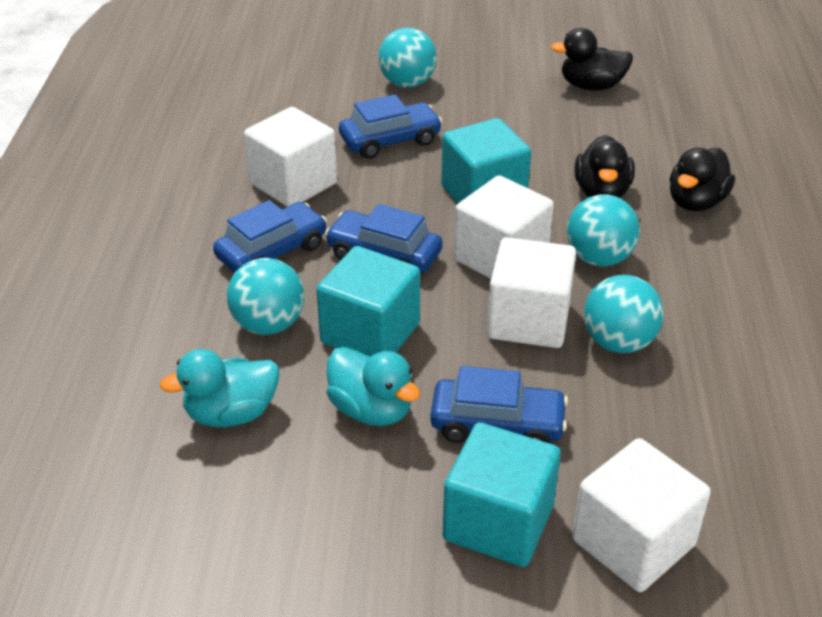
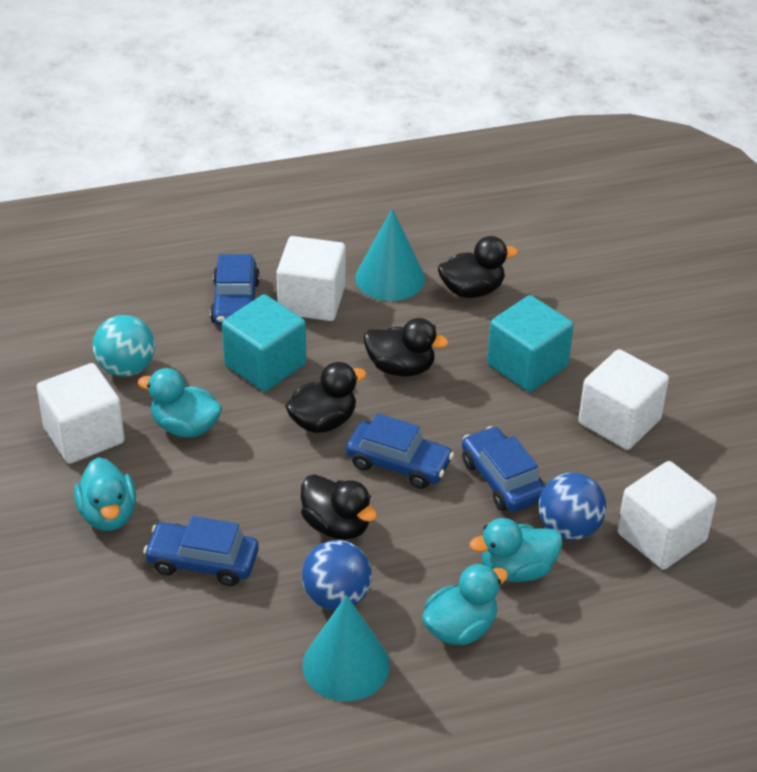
black duck: [551,28,633,91] [574,135,635,198] [669,147,735,211] = 3 -> [285,362,367,433] [301,474,377,540] [364,318,449,377] [438,236,518,298] = 4
blue ball: none = 0 -> [302,540,372,611] [539,473,606,540] = 2
turquoise ball: [227,258,304,335] [378,28,437,87] [567,194,640,266] [584,275,664,353] = 4 -> [93,315,155,377] = 1
turquoise cone: none = 0 -> [303,595,390,701] [355,208,425,301] = 2
turquoise cube: [316,246,420,357] [441,118,531,204] [443,422,561,567] = 3 -> [222,294,306,391] [487,295,574,392] = 2
turquoise duck: [160,349,279,427] [326,347,420,426] = 2 -> [74,457,136,531] [138,368,222,437] [422,564,508,645] [469,518,562,582] = 4

